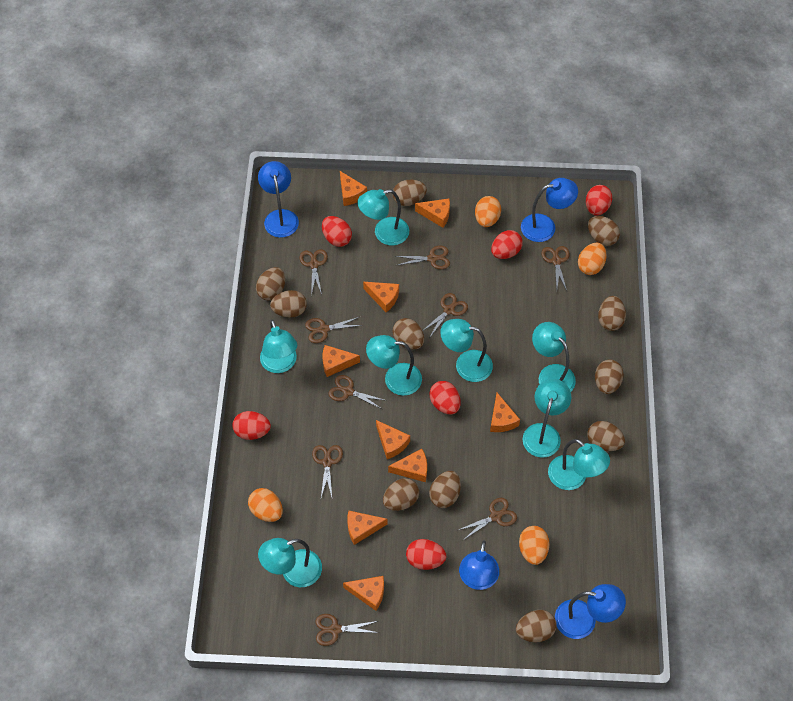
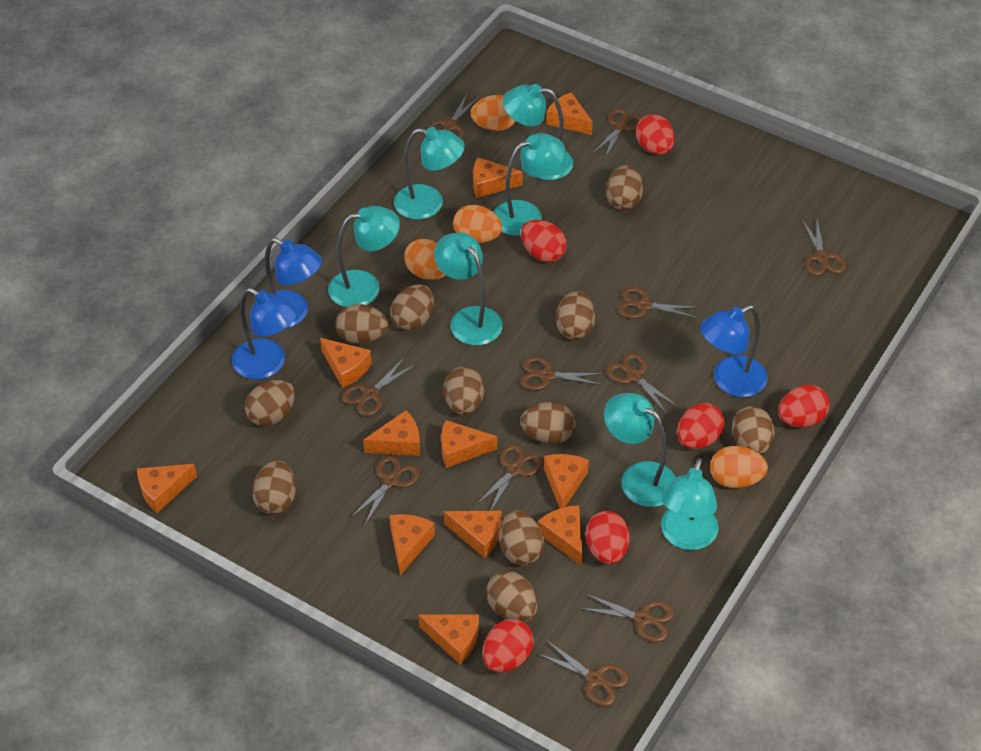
blue lamp: [258,161,299,238] [459,540,499,590] [521,178,578,242] [555,584,626,639] = 4 -> [232,288,299,379] [265,237,322,329] [700,305,768,397] = 3
brown scissors: [300,249,328,296] [305,317,362,343] [312,445,343,497] [315,614,379,646] [328,375,387,409] [395,246,450,269] [422,293,468,337] [459,498,517,539] [541,246,570,291] = 9 -> [342,357,415,417] [350,455,420,526] [427,94,479,139] [476,444,543,511] [520,357,604,391] [536,640,629,707] [580,594,674,643] [592,108,643,158] [607,353,679,414] [618,287,700,319] [802,219,846,276] = 11
orange cheese: [322,345,360,377] [340,171,367,206] [343,576,384,611] [347,510,387,545] [363,282,399,312] [376,420,410,459] [388,449,427,482] [415,198,450,228] [490,393,520,432] = 9 -> [137,464,197,513] [320,338,372,388] [363,410,420,456] [390,514,435,575] [418,614,479,665] [441,420,497,468] [444,510,502,558] [473,158,523,198] [538,505,582,566] [544,454,589,508] [546,92,593,135] = 11
turquoise lamp: [258,538,322,587] [260,320,297,373] [358,189,409,246] [366,335,422,396] [440,319,493,382] [523,379,571,458] [532,322,576,392] [548,439,610,490] = 8 -> [328,206,400,307] [394,127,465,220] [434,232,503,345] [494,133,566,236] [503,84,573,180] [604,393,676,507] [661,458,719,550] = 7

